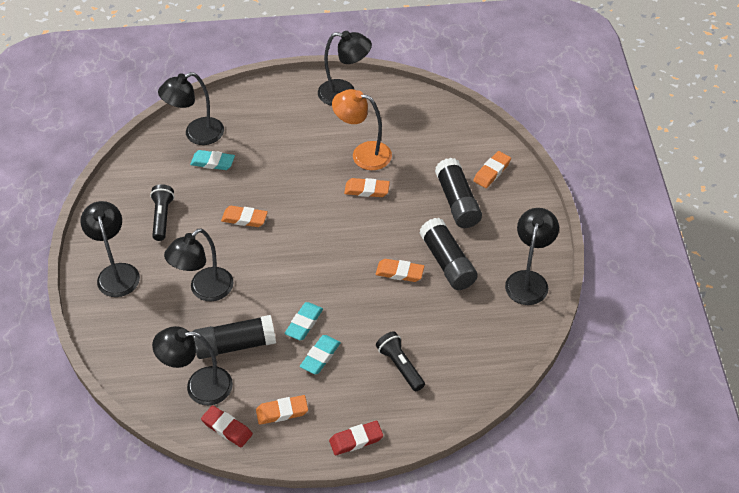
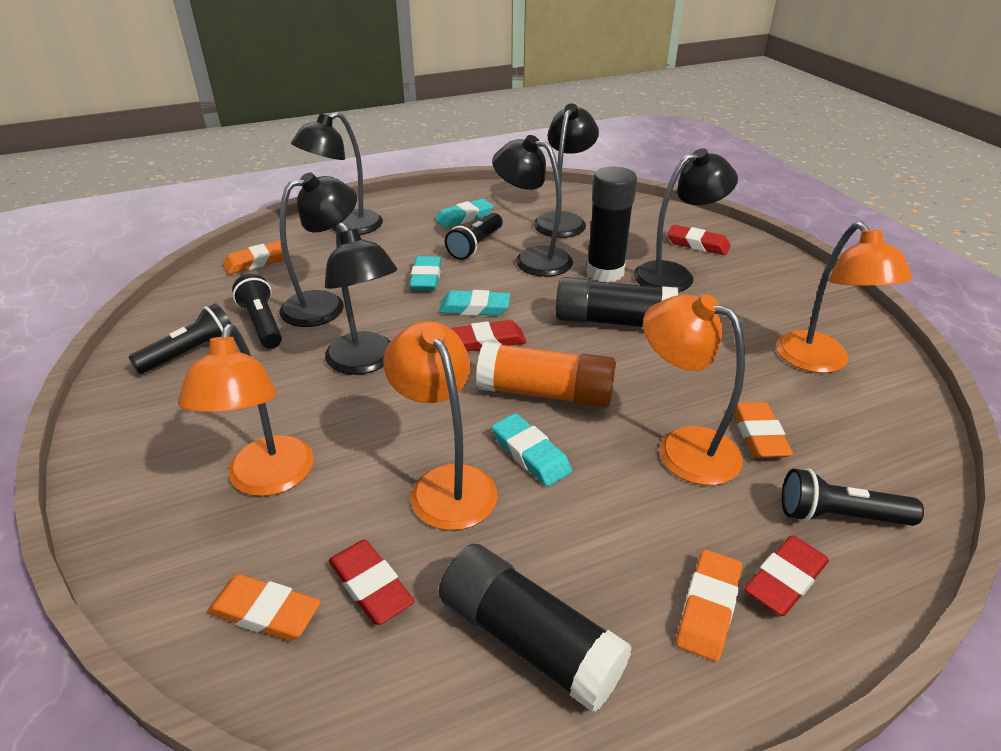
black flashlight: [150,184,174,241] [376,331,425,392] = 2 -> [129,303,232,374] [232,274,282,348] [445,213,503,260] [782,469,924,526] = 4
orange eraser: [221,206,268,227] [256,395,308,425] [344,178,390,197] [376,259,424,282] [473,151,511,188] = 5 -> [207,574,321,641] [223,241,289,274] [676,550,742,662] [734,402,793,458] = 4
orange glue stick: none = 0 -> [476,342,616,408] = 1
orange lamp: [332,89,392,170] = 1 -> [178,324,314,496] [383,321,498,530] [643,294,745,485] [776,221,913,373] = 4
red eraser: [201,405,253,447] [329,421,383,455] = 2 -> [328,540,415,625] [450,320,526,351] [667,225,731,255] [744,536,829,616] = 4
turquoise eraser: [190,150,235,170] [285,302,323,340] [300,335,341,374] = 3 -> [409,256,442,290] [435,198,493,228] [439,290,510,316] [492,413,572,487] = 4

